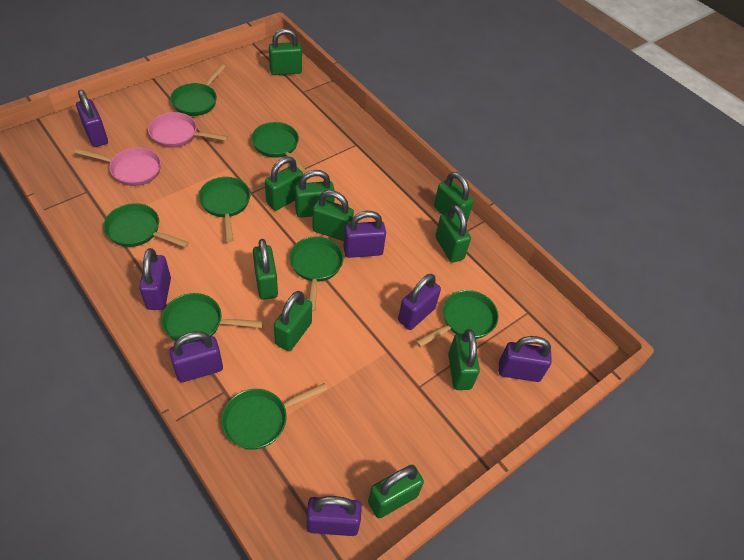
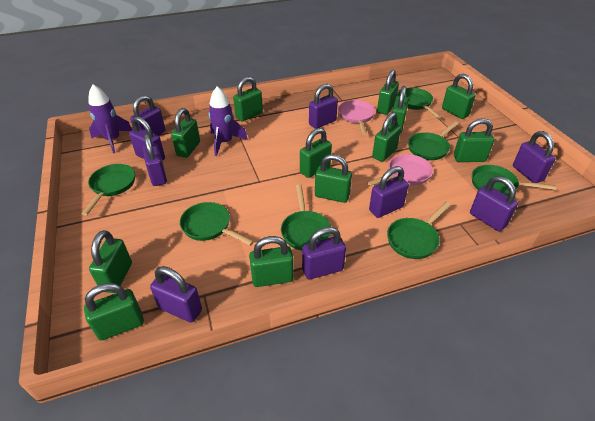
green padlock: [253,239,278,300] [265,157,303,211] [269,28,302,75] [274,291,312,351] [295,170,335,218] [313,190,354,241] [368,464,424,518] [434,172,474,221] [435,204,471,263] [448,329,480,390] = 10 -> [84,283,144,341] [89,230,132,293] [171,108,200,158] [233,77,263,121] [249,236,294,287] [300,128,332,178] [315,154,352,203] [372,112,401,162] [377,70,399,115] [390,86,409,133] [442,74,476,119] [454,118,494,162] = 12
green pan: [103,203,189,248] [161,293,263,344] [170,64,226,116] [199,177,250,242] [221,383,328,449] [251,122,307,173] [289,236,344,312] [416,290,498,347] = 8 -> [82,164,135,216] [180,202,254,246] [281,184,331,251] [387,202,451,259] [397,88,442,119] [408,121,459,160] [472,165,557,196] = 7
purple padlock: [76,90,108,147] [139,248,171,310] [169,331,223,382] [307,496,362,536] [344,211,386,258] [398,274,441,330] [499,336,552,382] = 7 -> [129,116,165,161] [130,95,165,135] [143,134,167,186] [150,266,202,323] [302,227,346,279] [309,84,338,129] [369,166,409,218] [470,176,518,231] [513,131,556,183] = 9
purple rocket: none = 0 -> [88,84,132,154] [208,86,248,156] = 2

